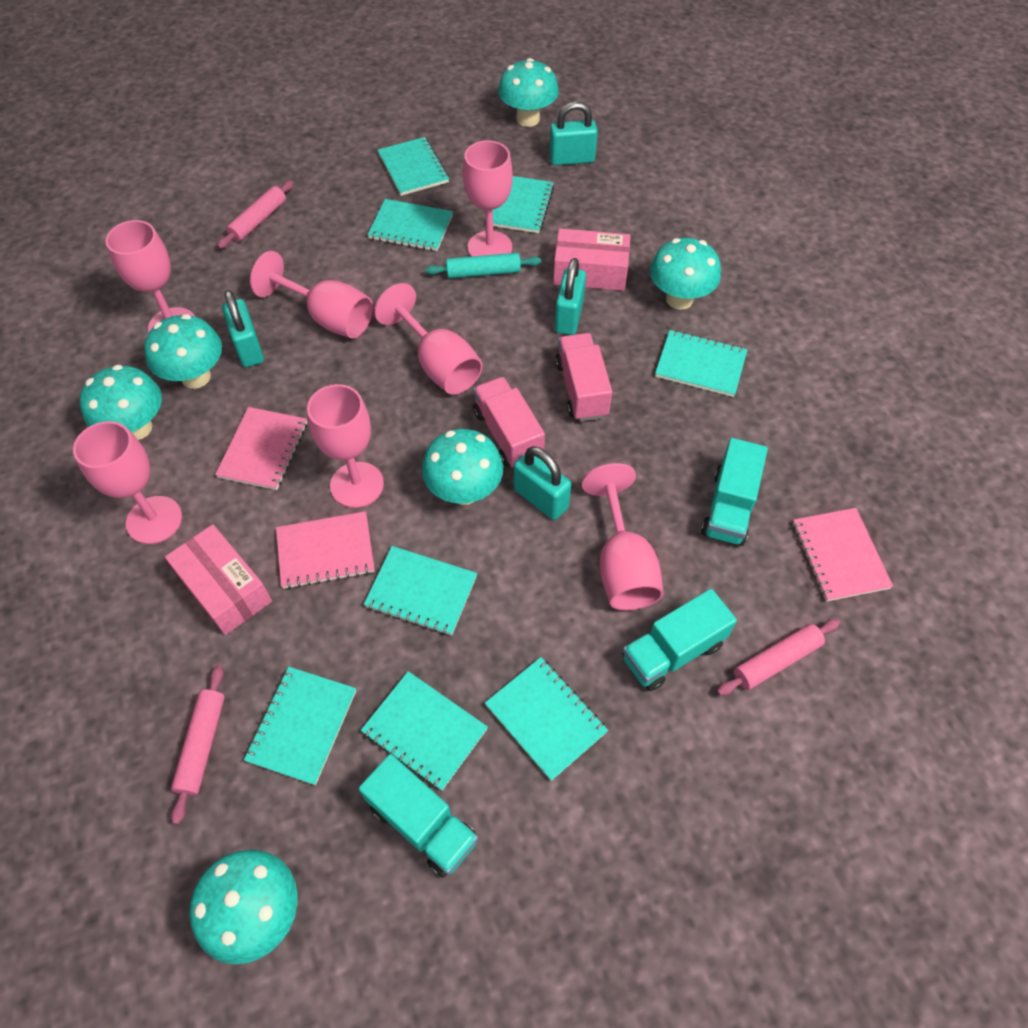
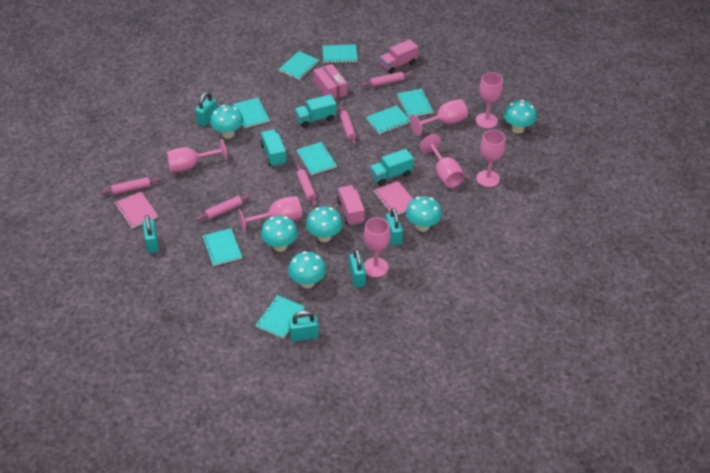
pink box: [165,524,272,635] [553,228,631,291] = 2 -> [314,64,347,99] = 1
pink notebook: [215,407,307,490] [276,511,375,589] [793,508,893,602] = 3 -> [115,192,158,229] [373,181,413,215] = 2
pink rolling pin: [171,665,225,825] [217,180,294,249] [717,619,840,696] = 3 -> [101,177,161,195] [196,195,251,221] [296,164,317,206] [339,106,356,145] [361,72,413,87] = 5
turquoise padlock: [222,290,264,367] [514,446,571,520] [549,102,598,166] [555,258,586,335] = 4 -> [143,215,159,253] [195,92,217,127] [289,310,319,342] [349,249,366,288] [386,208,403,246] = 5
turquoise rolling pin: [425,253,541,279] = 1 -> none = 0

